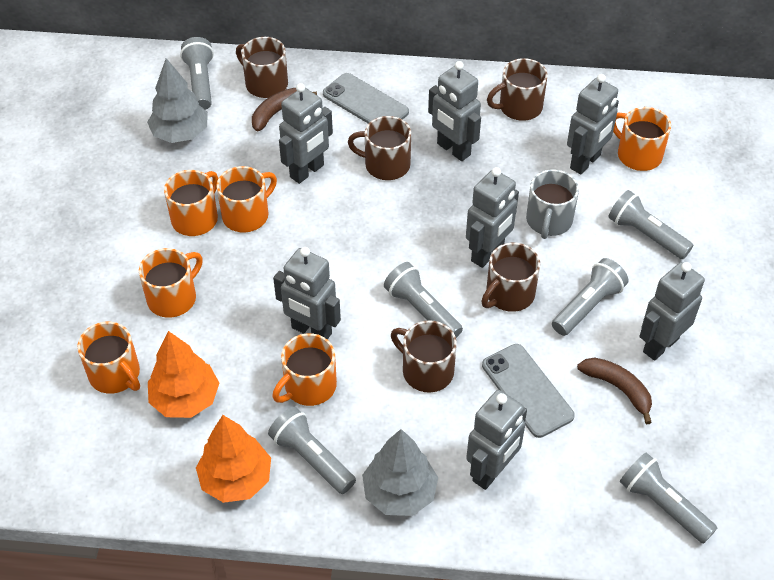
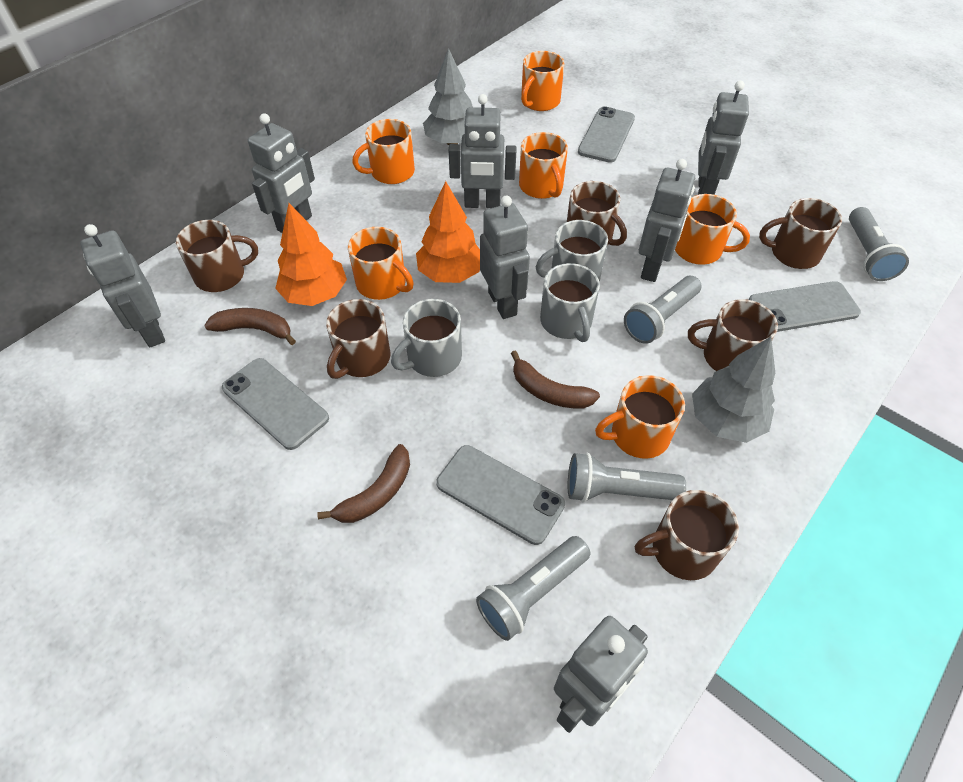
brown banana: [252,88,317,131] [577,357,652,424] = 2 -> [204,308,296,345] [317,444,410,523] [511,350,600,409] = 3
brown mug: [236,37,288,98] [348,116,411,180] [391,320,457,393] [481,243,540,312] [487,58,548,121] = 5 -> [176,220,258,292] [326,299,391,379] [567,181,627,246] [635,490,739,580] [688,299,778,371] [759,198,842,269] = 6
grey flashlight: [180,37,214,110] [268,407,356,494] [384,262,463,338] [552,258,629,336] [609,190,693,259] [620,452,717,543] = 6 -> [476,536,591,641] [568,453,686,502] [624,276,701,344] [849,207,909,281] = 4
grey mug: [526,169,579,239] = 1 -> [391,299,462,377] [536,220,608,281] [540,263,600,342] = 3
grey phone: [323,73,409,124] [482,344,575,438] = 2 -> [222,358,329,450] [436,445,565,545] [578,106,635,163] [748,281,861,332] = 4

